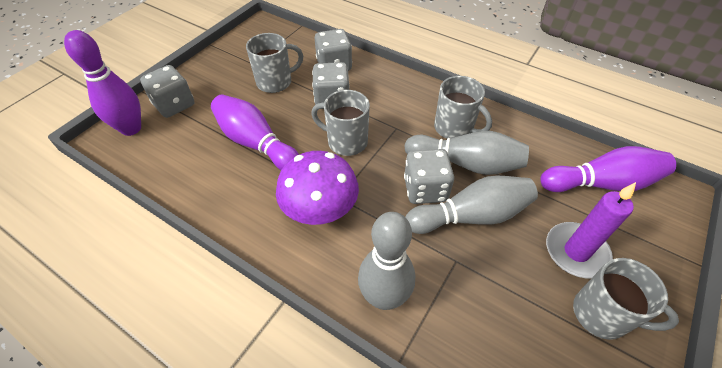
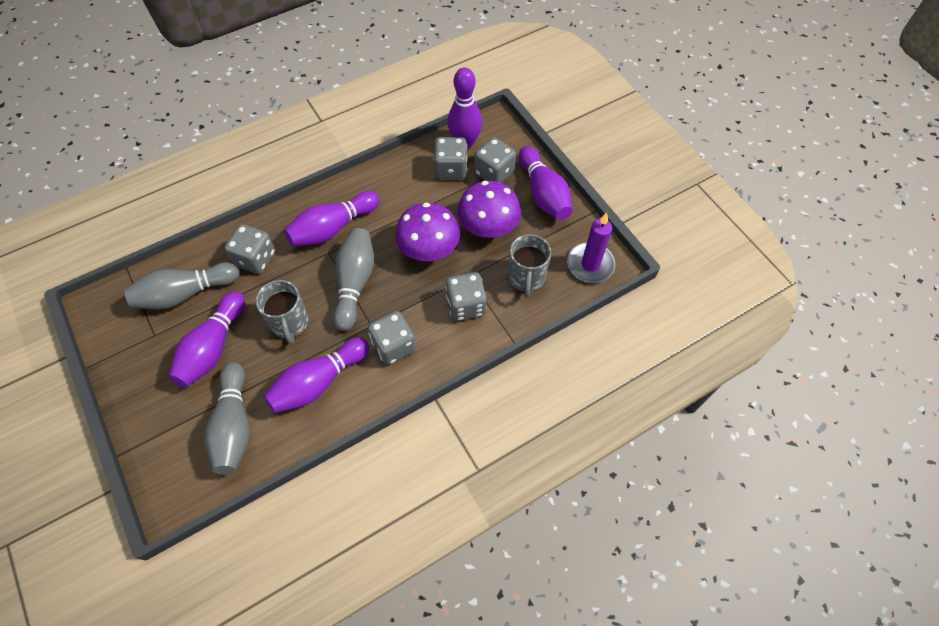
grey dice: [140,65,194,118] [312,62,349,109] [314,29,352,71] [404,149,454,204] = 4 -> [224,224,275,274] [368,311,416,365] [433,137,467,179] [445,272,487,321] [474,137,516,183] = 5
grey mug: [246,33,303,93] [311,90,370,156] [434,76,492,139] [573,258,679,340] = 4 -> [256,280,309,345] [509,234,551,298] = 2
purple bowling pin: [64,30,141,136] [211,94,299,170] [540,146,676,192] = 3 -> [168,291,245,387] [264,337,370,413] [284,191,379,246] [448,67,482,149] [518,146,572,220] = 5
purple mushroom: [276,151,359,225] = 1 -> [395,202,460,261] [457,181,521,238] = 2

